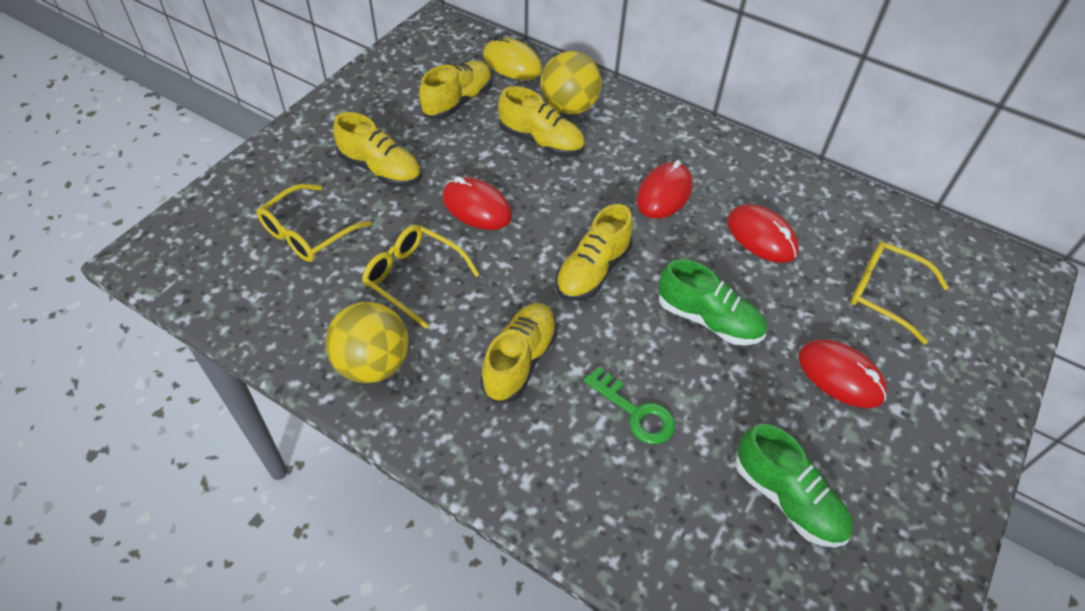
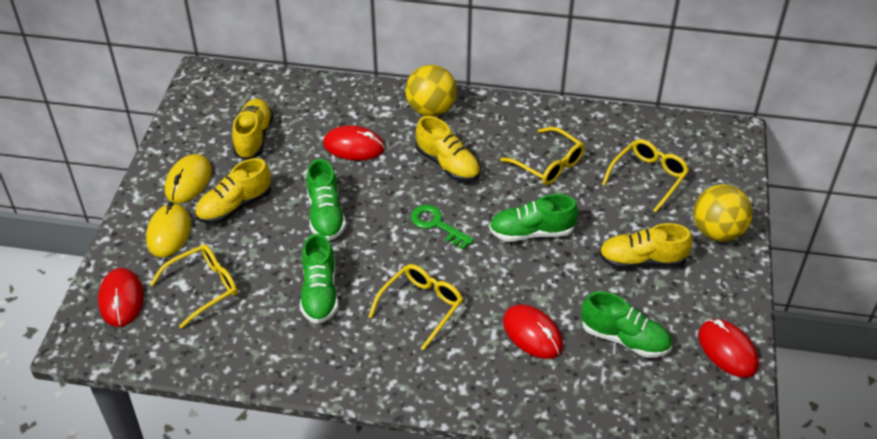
green shoe: [658,259,767,346] [735,424,853,548] = 2 -> [300,233,338,324] [307,159,346,241] [489,194,578,242] [581,291,672,358] = 4
yellow glasses: [257,184,372,262] [362,225,480,329] [850,241,949,344] = 3 -> [150,245,238,329] [369,264,463,350] [500,127,585,185] [602,139,689,213] = 4
yellow mouse: [483,35,542,80] = 1 -> [146,202,191,257] [165,154,212,203] = 2
yellow shoe: [333,112,421,187] [419,61,492,119] [480,303,557,403] [498,86,585,157] [555,204,633,301] = 5 -> [195,158,272,224] [232,98,273,160] [416,116,480,182] [599,223,692,269] = 4

